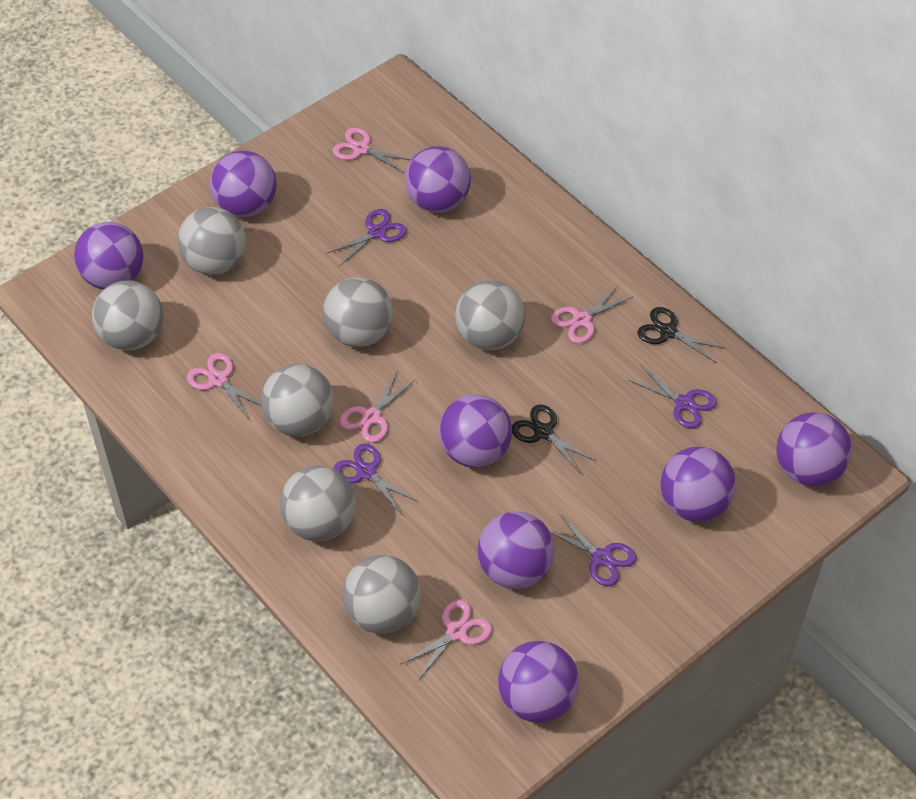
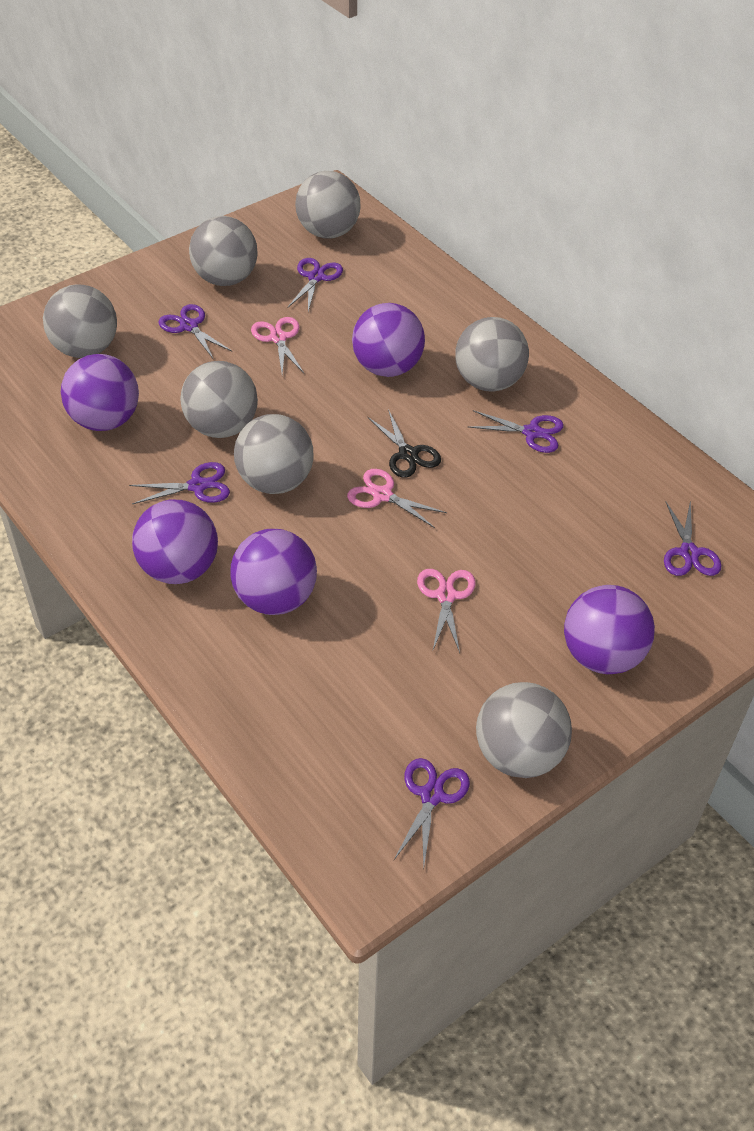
black scissors: [512,404,596,474] [638,307,726,363] = 2 -> [368,409,441,478] = 1
pink scissors: [187,353,261,420] [333,128,411,173] [340,371,415,443] [401,600,492,681] [551,286,633,343] = 5 -> [251,317,304,374] [347,469,447,528] [417,569,476,653] = 3
purple ball: [74,222,144,290] [210,151,277,217] [405,146,471,213] [439,394,512,468] [478,511,555,589] [498,641,579,723] [660,447,736,522] [776,412,852,486] = 8 -> [61,354,139,431] [132,500,218,584] [231,529,317,615] [352,303,425,377] [564,585,655,674] = 5
purple scissors: [326,209,407,267] [333,444,417,515] [550,514,636,586] [628,366,717,428] = 4 -> [129,462,230,504] [159,304,232,360] [287,258,343,311] [394,758,470,867] [468,410,564,453] [664,500,722,576] = 6

